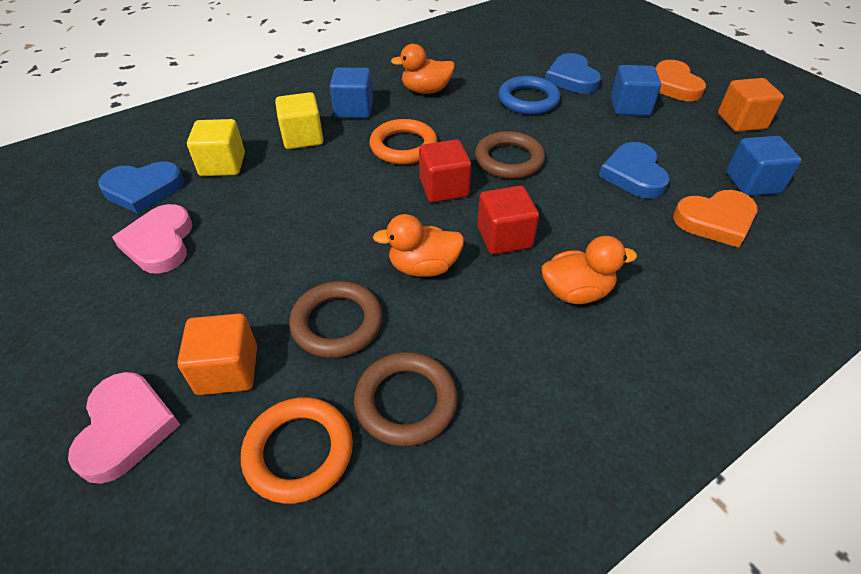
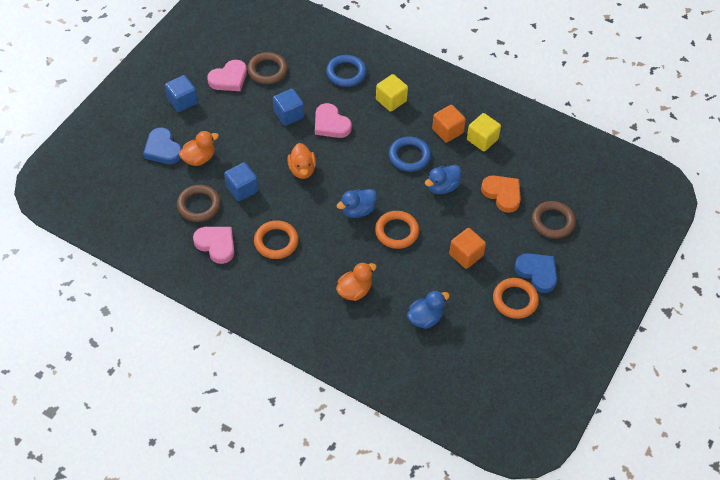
blue duck: none = 0 -> [337,189,377,218] [407,290,450,329] [425,165,461,194] = 3
blue heart: [98,162,184,214] [545,53,601,94] [599,142,670,199] = 3 -> [143,128,182,164] [515,253,557,293] = 2
blue ring: [498,76,561,115] = 1 -> [326,55,366,87] [389,137,431,172] = 2
orange heart: [655,60,706,101] [673,190,758,248] = 2 -> [481,176,521,213] = 1
orange ring: [241,397,353,504] [369,119,438,164] = 2 -> [254,220,299,259] [375,211,419,249] [493,278,539,319] = 3
pink heart: [68,372,180,484] [112,204,192,274] = 2 -> [193,227,234,264] [207,60,247,91] [315,103,352,138] = 3
red cube: [419,140,471,202] [477,186,539,254] = 2 -> none = 0

